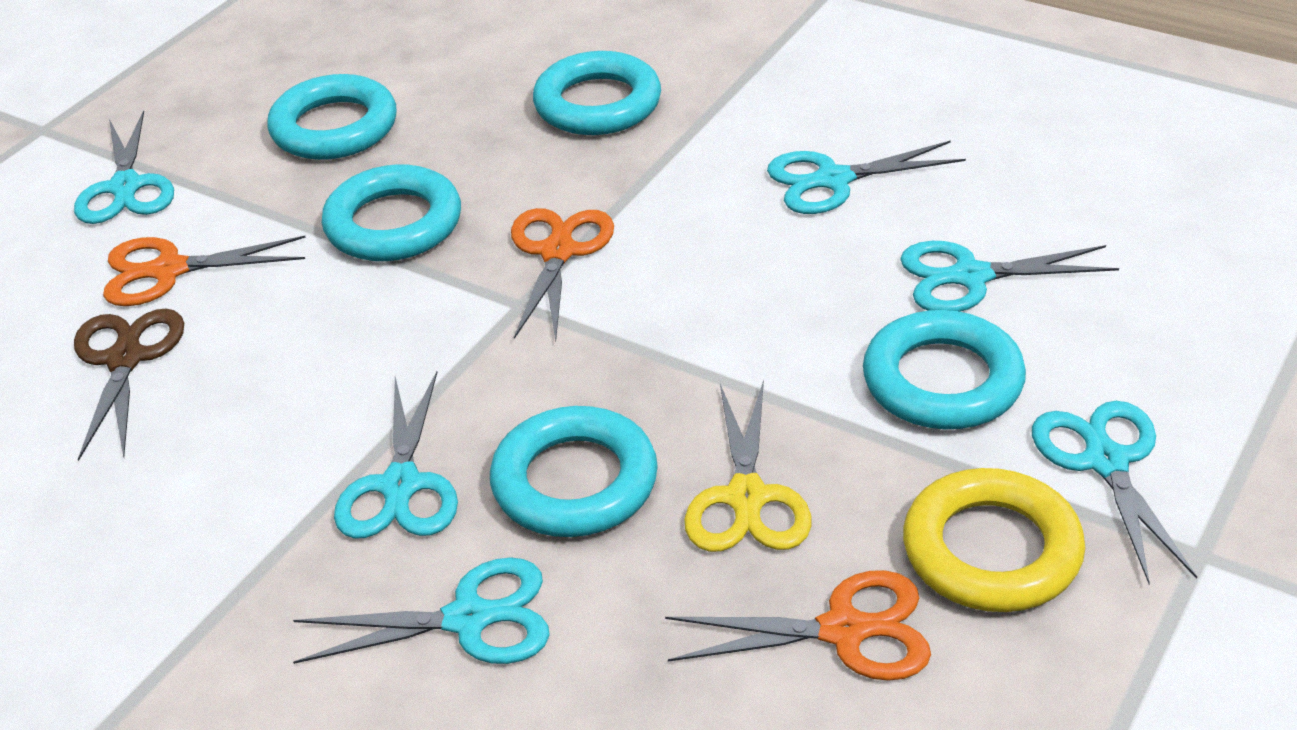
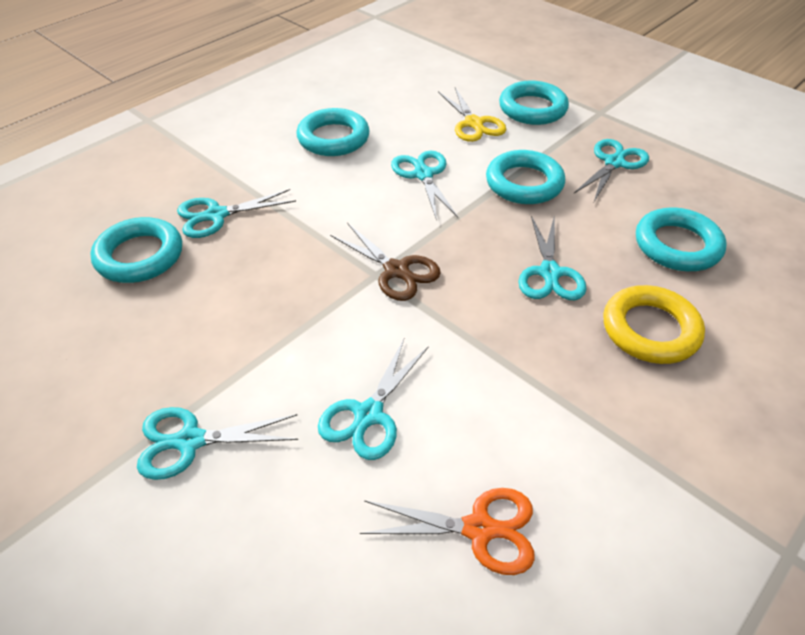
orange scissors: [103,236,306,306] [511,208,614,341] [665,570,931,681] = 3 -> [360,488,535,575] = 1

